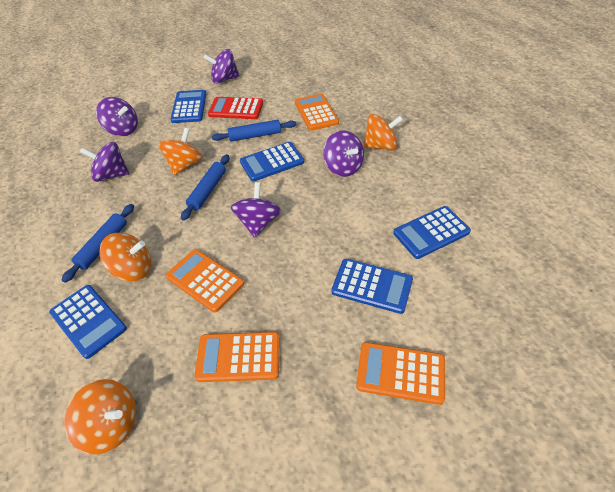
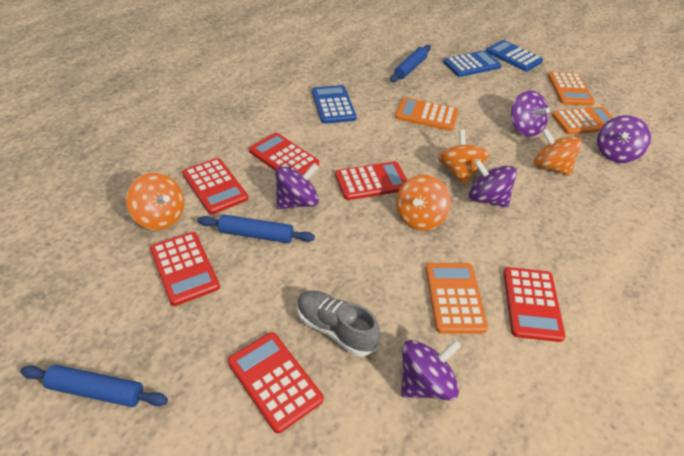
blue calculator: [49,285,127,359] [170,90,206,123] [240,142,304,181] [332,259,413,314] [393,206,471,259] = 5 -> [312,85,357,124] [443,50,502,77] [486,40,543,71] = 3
grey shoe: none = 0 -> [297,291,380,357] = 1
red calculator: [208,97,263,119] = 1 -> [150,232,220,306] [182,158,248,214] [228,332,324,433] [249,133,319,175] [335,161,407,200] [503,267,565,342] = 6

